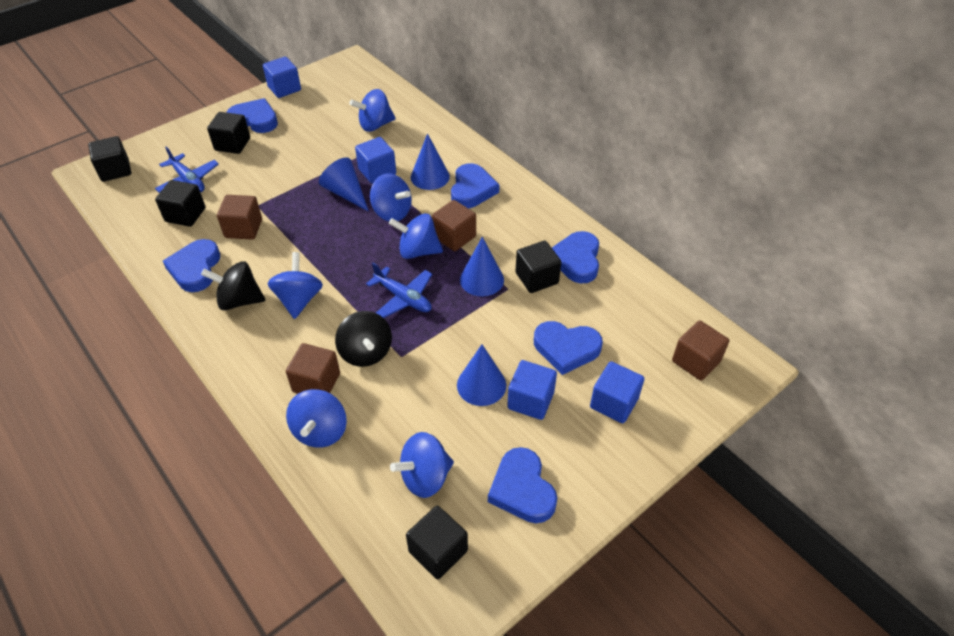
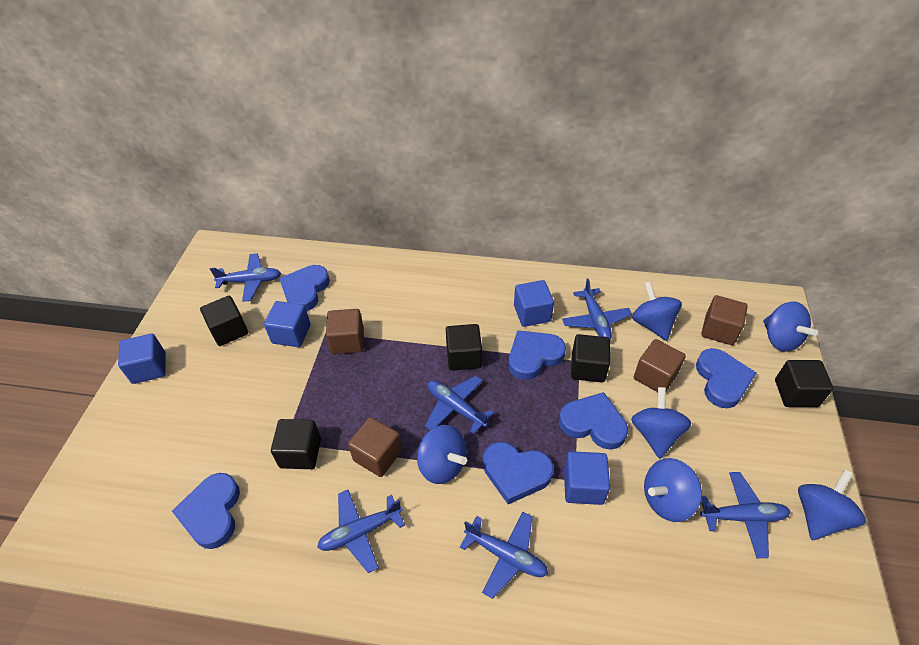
black spinning top: [201,261,265,310] [335,311,392,367] = 2 -> none = 0
blue cone: [319,157,369,212] [411,133,450,190] [457,345,506,406] [460,237,504,296] = 4 -> none = 0
blue plane: [155,146,219,193] [366,262,432,318] = 2 -> [210,253,281,302] [317,490,405,573] [425,376,494,434] [460,512,548,599] [562,279,632,340] [700,472,790,558] = 6

